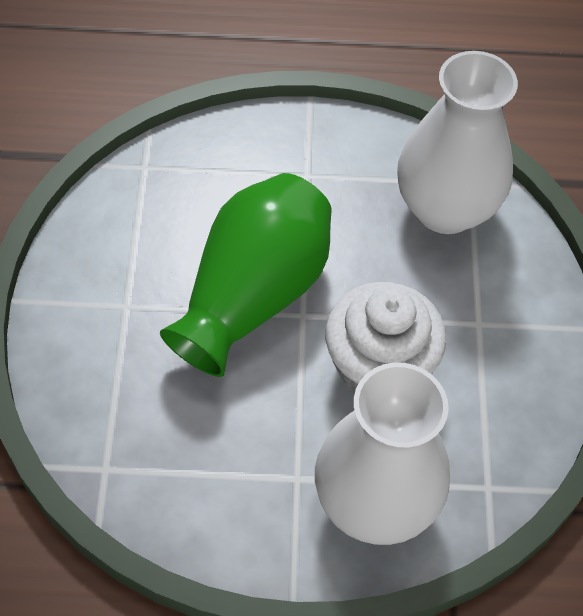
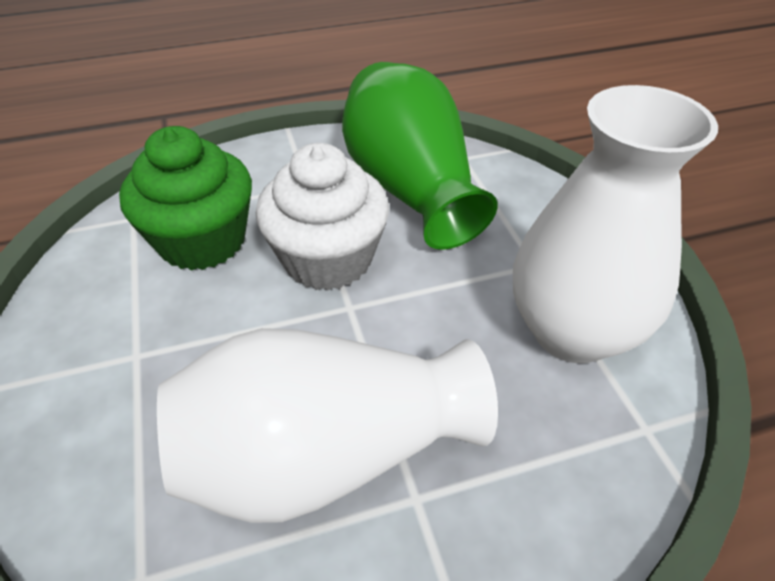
green cupcake: none = 0 -> [119,126,252,271] = 1

